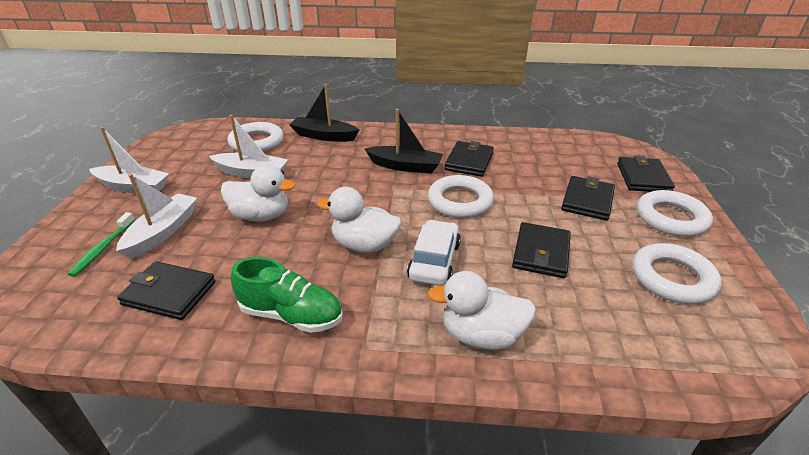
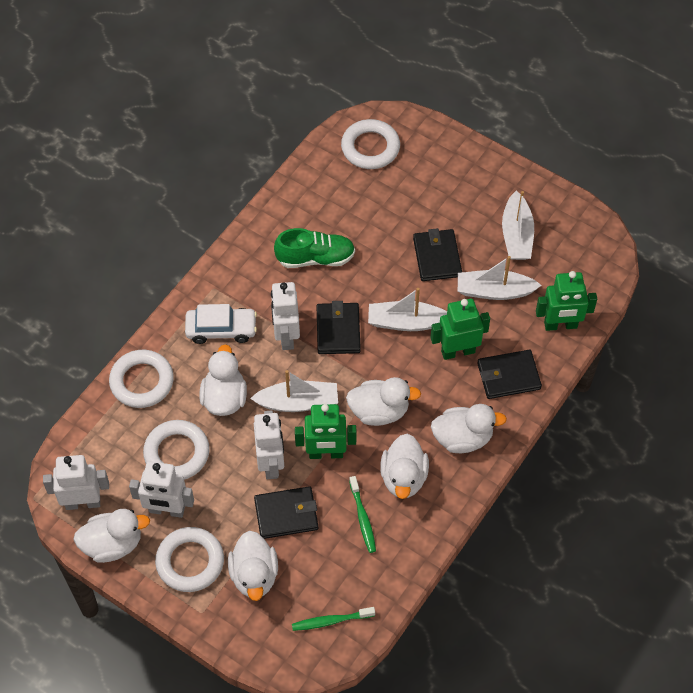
black boat: [289,84,359,142] [365,109,443,174] = 2 -> none = 0
black wallet: [117,261,215,320] [444,141,494,177] [512,222,571,278] [561,176,615,221] [617,155,675,192] = 5 -> [254,486,319,539] [316,301,361,354] [413,228,462,281] [477,350,542,399] = 4
green robot: none = 0 -> [295,404,356,459] [431,299,490,360] [536,271,597,331] = 3
green toothbrush: [68,212,135,277] = 1 -> [292,607,375,631] [349,476,376,553] = 2
white boat: [89,127,169,193] [116,174,197,259] [209,115,288,178] = 3 -> [250,370,338,412] [368,288,447,331] [458,256,542,300] [502,190,534,260] = 4
white duck: [221,164,295,221] [317,187,401,253] [427,271,536,350] = 3 -> [73,509,150,563] [199,344,247,416] [228,531,278,601] [346,377,421,426] [380,434,429,499] [431,404,507,453] = 6
white robot: none = 0 -> [43,455,109,510] [129,461,194,518] [254,410,284,479] [271,282,300,350] = 4

